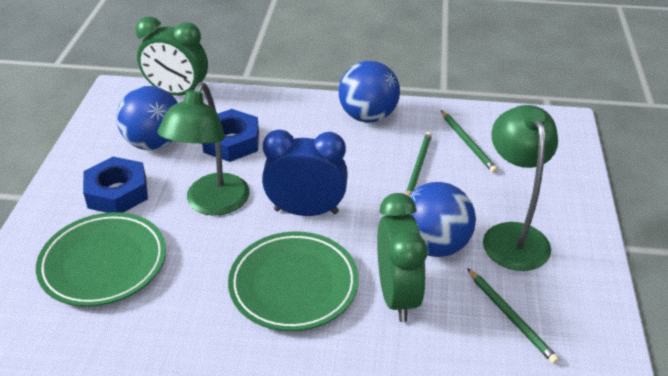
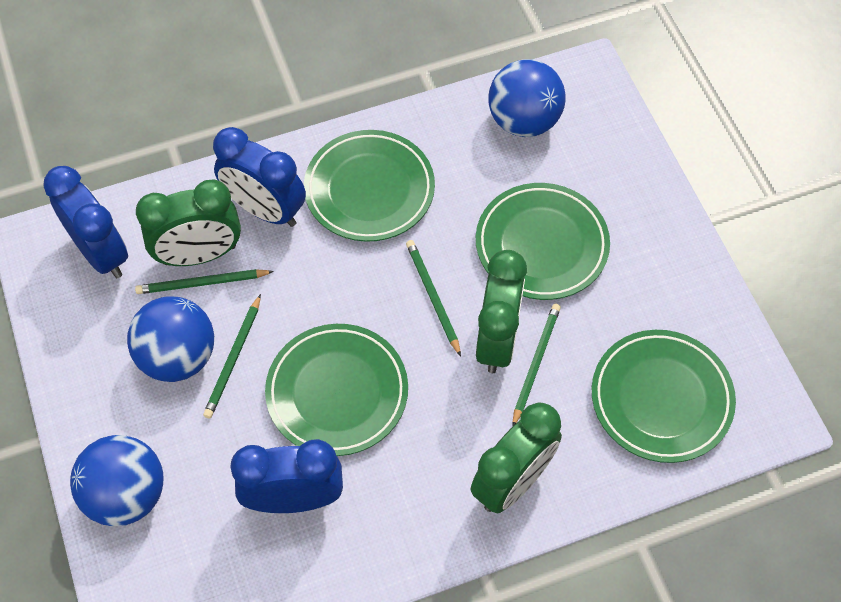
blue clock: [262,130,348,216] = 1 -> [43,166,128,278] [213,127,306,227] [230,439,343,513] = 3
blue nut: [83,157,148,213] [202,109,259,162] = 2 -> none = 0
green clock: [135,17,208,96] [377,193,427,322] = 2 -> [136,179,241,266] [470,403,562,514] [476,250,527,373] = 3
green lamp: [157,82,250,216] [483,105,558,271] = 2 -> none = 0
green pencil: [406,132,432,196] [441,110,498,173] [467,268,559,364] = 3 -> [135,269,274,294] [203,294,261,418] [406,240,461,357] [512,303,561,427] = 4
green plate: [36,212,166,307] [228,231,359,331] = 2 -> [265,324,408,456] [304,130,435,242] [476,183,610,300] [592,330,736,463] = 4

